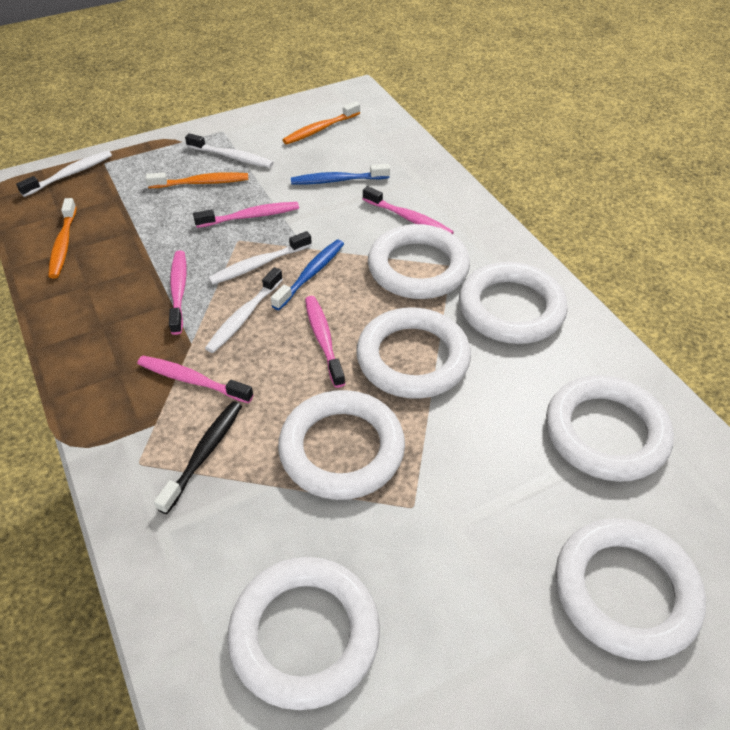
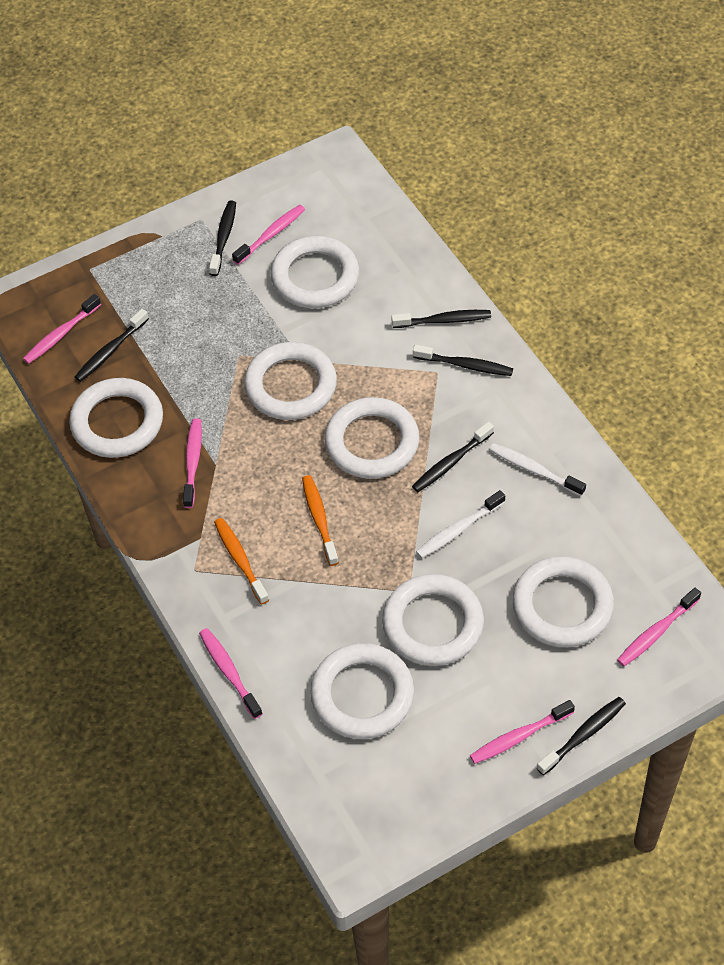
black toothbrush: [154,401,242,514] = 1 -> [75,309,149,382] [209,200,236,276] [391,310,491,328] [412,422,494,492] [413,345,513,376] [537,697,626,775] = 6
blue toothbrush: [271,240,344,310] [291,164,390,184] = 2 -> none = 0
orange toothbrush: [48,198,77,279] [146,172,248,188] [283,101,360,145] = 3 -> [214,518,269,605] [302,475,339,566] = 2
pink toothbrush: [137,356,254,403] [169,250,187,335] [193,202,299,228] [305,296,345,388] [363,186,454,234] = 5 -> [23,294,101,364] [183,418,202,508] [199,628,263,719] [232,205,305,265] [470,700,575,764] [617,588,701,666] = 6
white toothbrush: [16,151,112,197] [185,133,274,168] [205,267,283,353] [208,231,312,285] = 4 -> [416,490,505,558] [489,443,586,496] = 2

